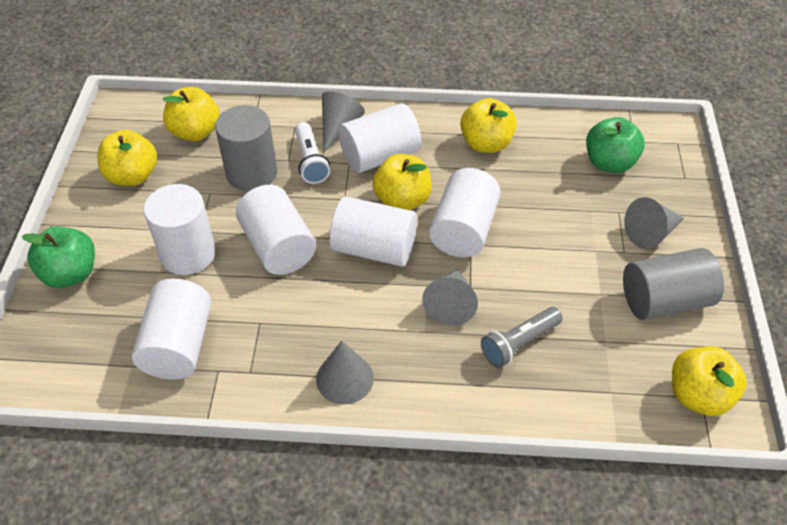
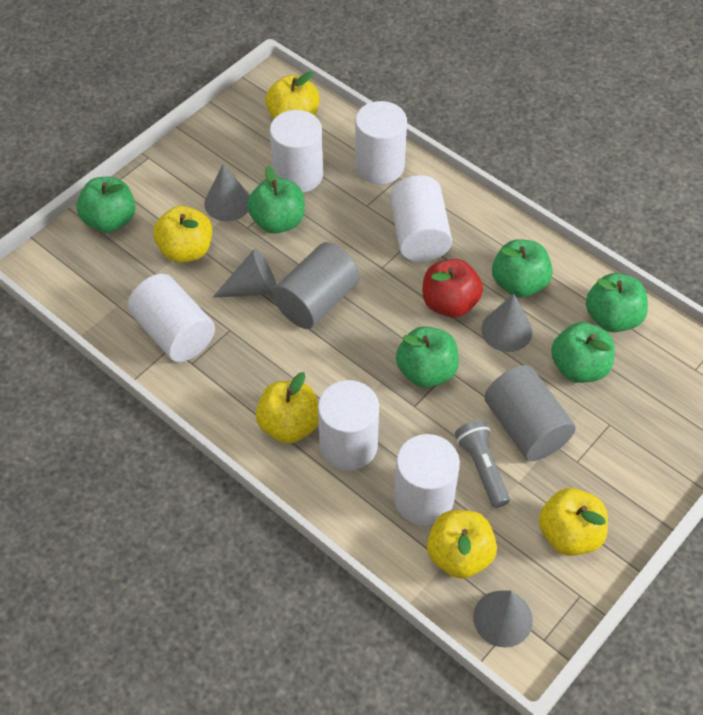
green apple: [22,226,95,288] [586,117,645,173] = 2 -> [77,177,136,233] [247,166,305,234] [396,326,459,388] [492,239,553,298] [551,322,615,383] [586,273,648,332] = 6
red apple: none = 0 -> [423,259,483,318] = 1
white flashlight: [295,122,330,184] = 1 -> none = 0

